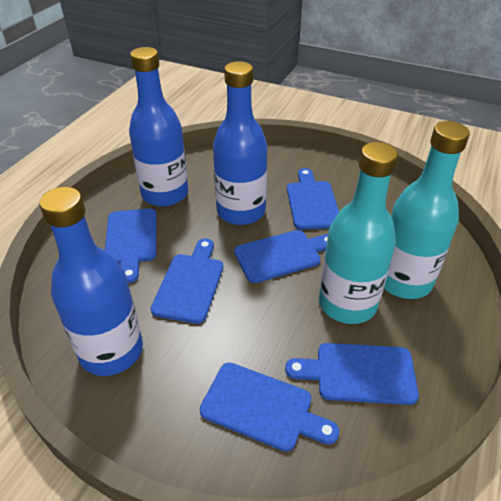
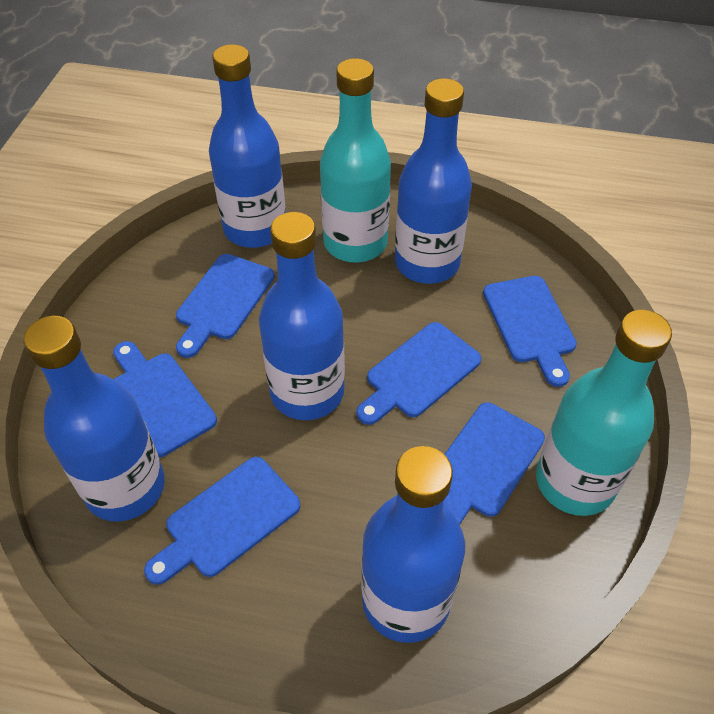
blue bottle: [39,187,143,376] [129,47,188,207] [213,61,267,225] = 3 -> [23,316,165,522] [209,44,285,248] [259,212,345,420] [361,446,465,643] [395,78,472,284] = 5

